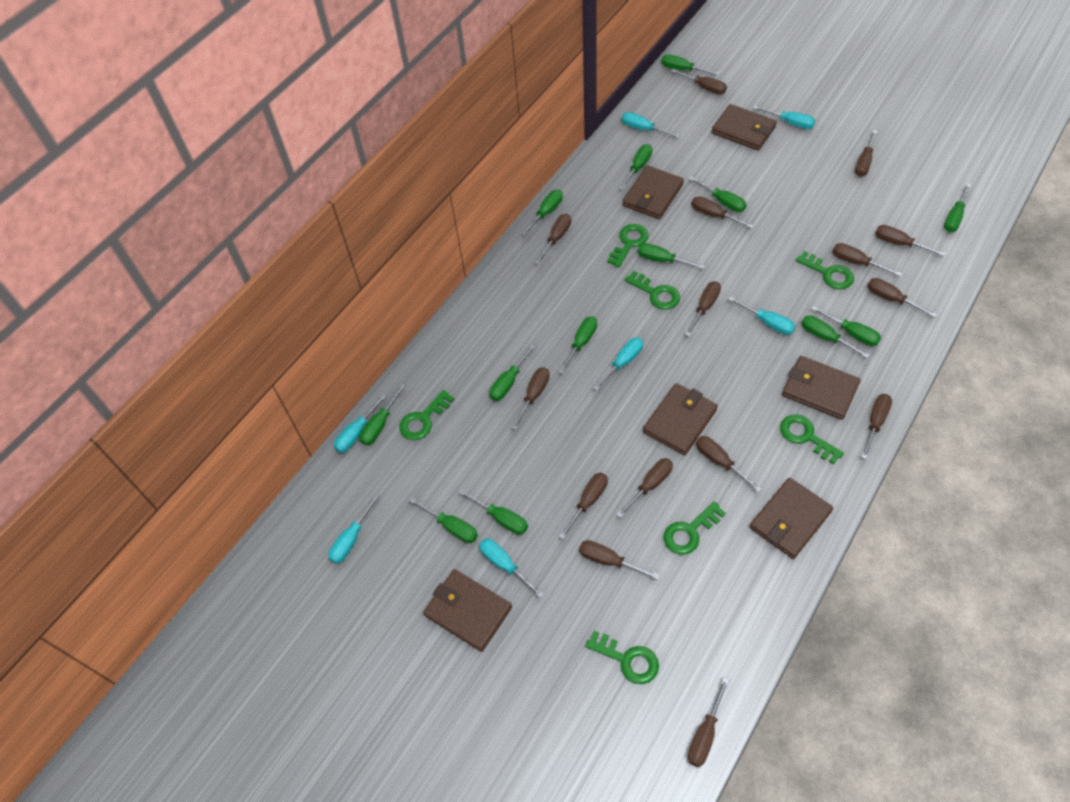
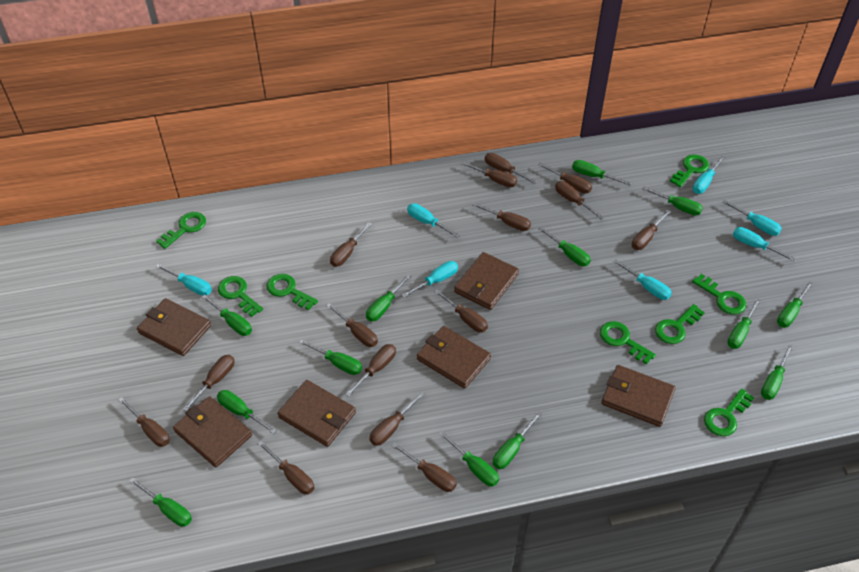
green key: [399,390,454,440] [585,631,659,684] [607,224,648,268] [625,271,680,310] [664,501,726,555] [780,414,844,464] [796,251,854,290] = 7 -> [156,212,206,249] [218,276,263,317] [266,274,318,310] [600,321,656,364] [655,304,705,344] [670,154,709,187] [692,274,746,315] [704,388,754,436] = 8

